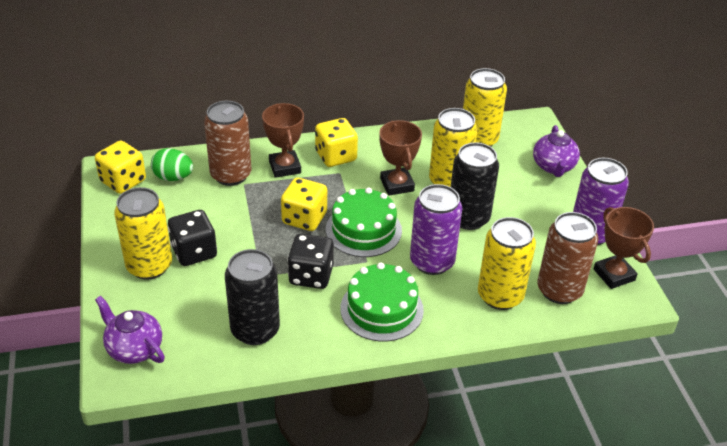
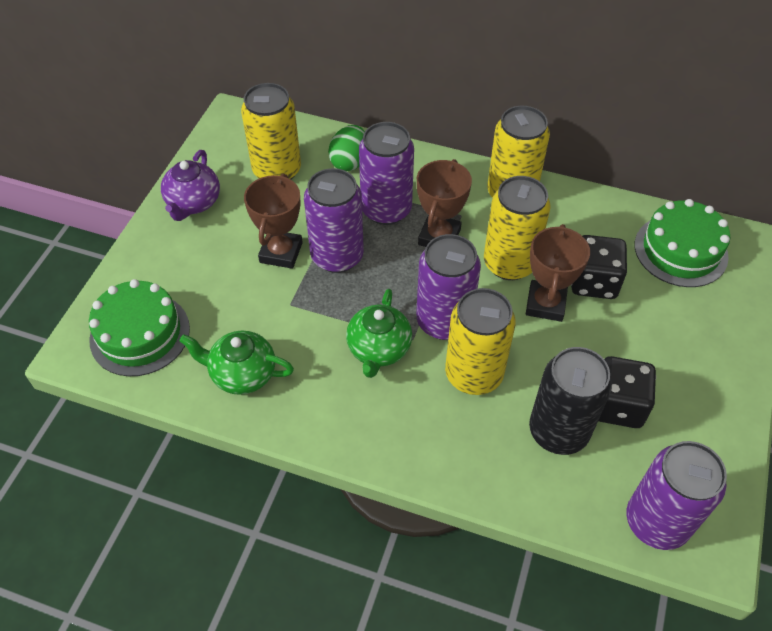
black can: [225,249,280,345] [451,142,499,230] = 2 -> [529,347,612,455] = 1
brown can: [204,101,252,186] [537,212,599,304] = 2 -> none = 0
green teapot: none = 0 -> [179,331,294,395] [346,289,412,378] = 2
purple can: [410,184,462,275] [573,158,629,245] = 2 -> [304,168,364,273] [359,122,414,225] [416,234,481,340] [627,441,727,550] = 4
purple teapot: [95,296,165,364] [533,125,580,177] = 2 -> [161,150,220,221] = 1
yellow dice: [95,141,146,194] [281,178,327,231] [315,118,358,167] = 3 -> none = 0

